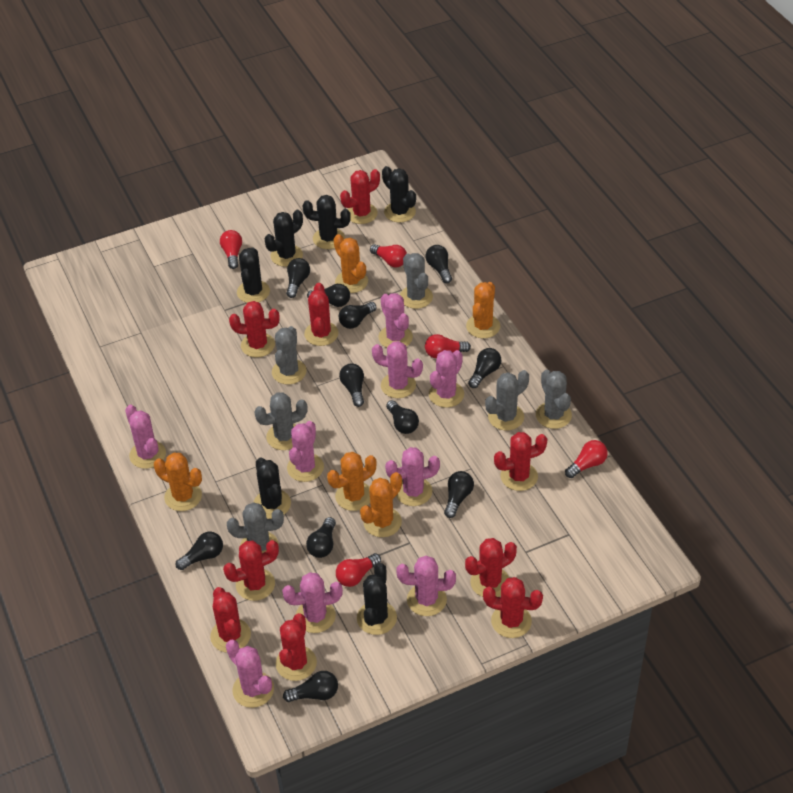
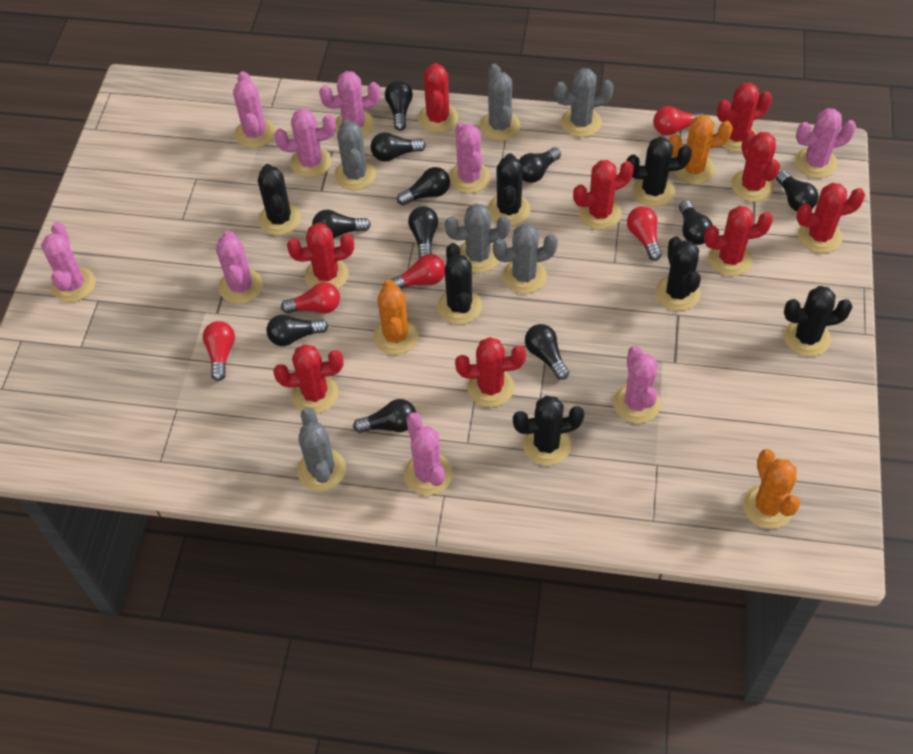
black cactus: [237,248,270,303] [254,457,291,519] [264,210,303,267] [303,195,351,249] [357,563,397,635] [382,166,416,223] = 6 -> [258,164,301,235] [437,243,482,324] [488,153,531,226] [513,396,585,466] [626,137,692,207] [655,236,701,311] [784,286,853,357] = 7
orange cactus: [154,453,202,511] [327,452,376,511] [334,234,368,293] [360,472,402,537] [466,282,500,338] = 5 -> [373,279,419,355] [669,115,733,185] [743,449,800,529] = 3

